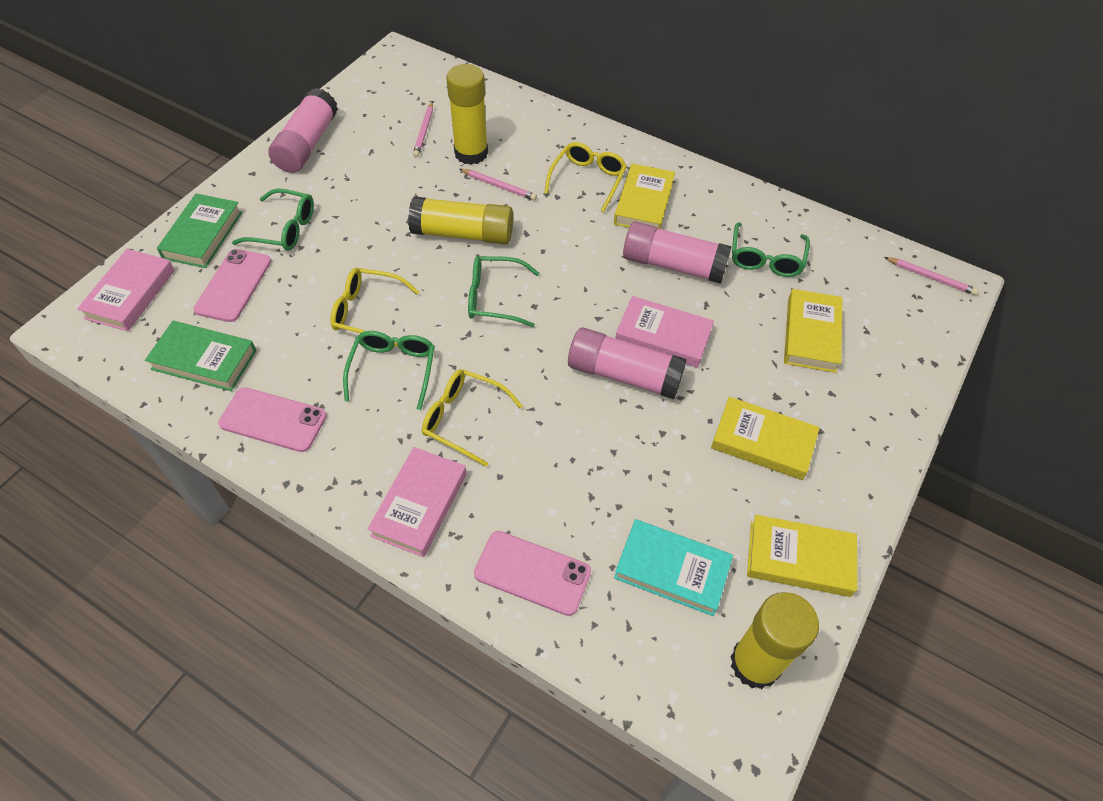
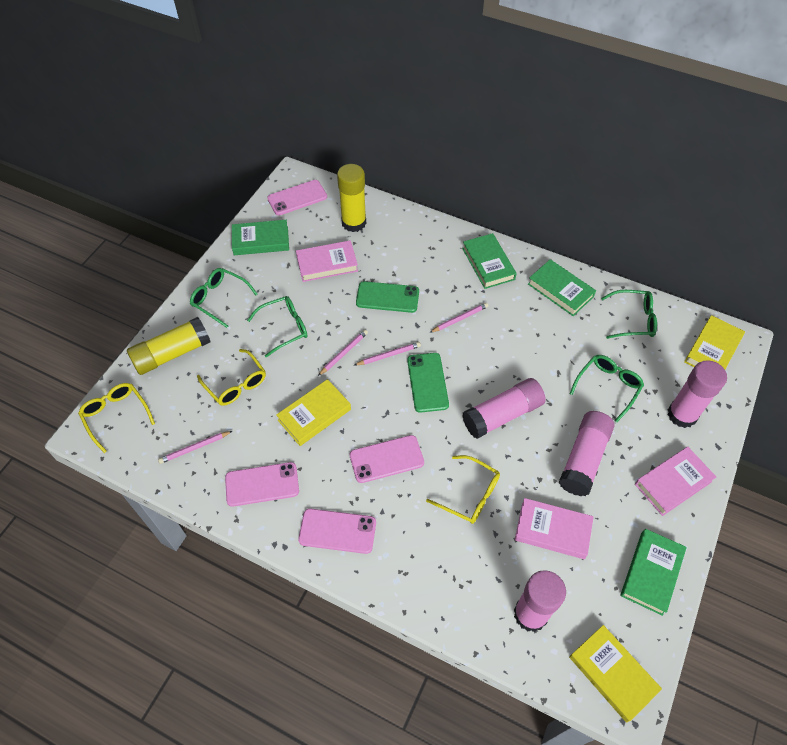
green book: [145,321,257,391] [157,193,242,268] = 2 -> [232,220,289,255] [462,233,517,289] [528,259,596,316] [620,529,687,616] = 4
green phone: none = 0 -> [356,281,419,313] [407,353,449,413] = 2
pink glue stick: [268,88,338,173] [568,327,687,399] [623,222,732,284] = 3 -> [462,378,546,439] [514,570,566,632] [559,411,614,496] [667,360,727,428] = 4
pink pencil: [413,101,433,157] [460,169,537,200] [884,257,979,295] = 3 -> [158,431,232,464] [318,330,368,376] [355,342,421,365] [429,303,488,333] = 4
pink phone: [193,249,271,322] [218,387,327,452] [474,531,591,616] = 3 -> [225,462,299,507] [267,180,327,215] [298,508,376,554] [350,435,424,483] = 4
turquoise book: [614,519,733,616] = 1 -> none = 0
yellow book: [614,163,675,229] [711,397,820,480] [747,515,857,597] [784,289,843,373] = 4 -> [276,379,351,446] [569,625,662,723] [684,315,745,369] = 3
yellow glue stick: [408,196,513,245] [446,64,488,165] [730,592,819,689] = 3 -> [127,317,210,375] [337,164,366,232] = 2

